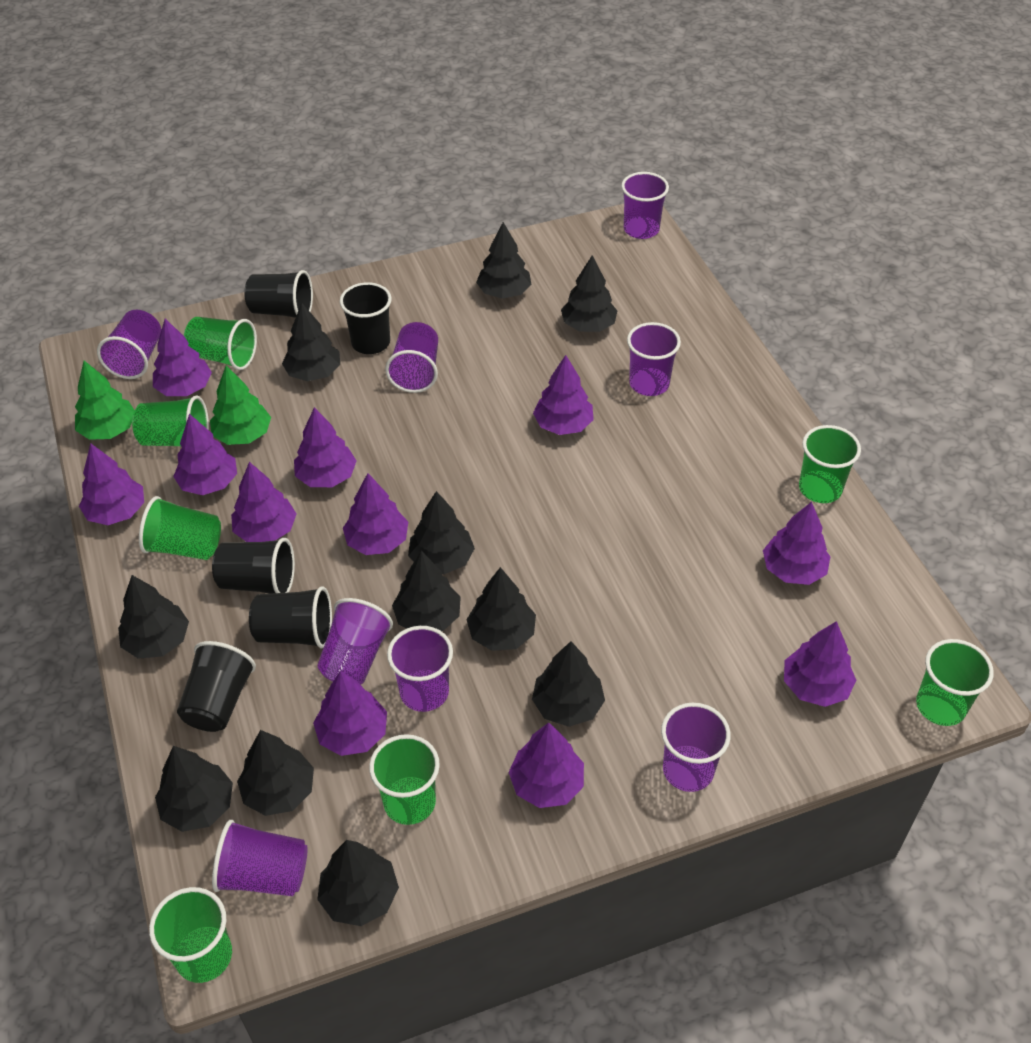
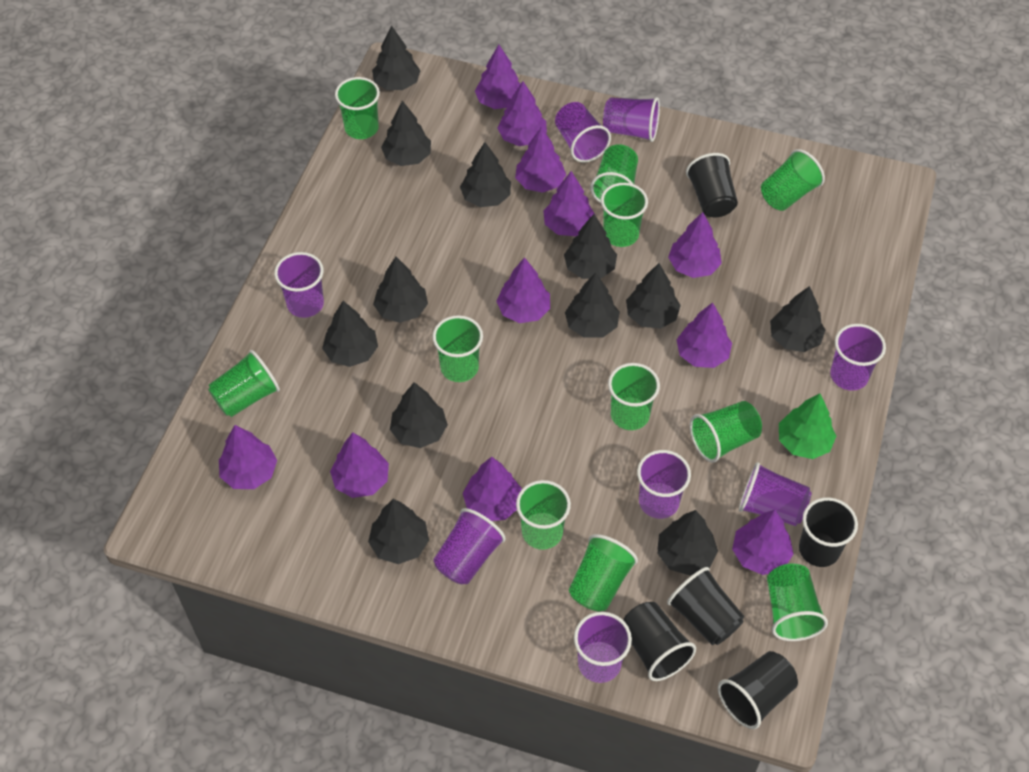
black tree: [118,575,189,659] [155,746,233,832] [237,730,314,816] [282,303,340,381] [317,840,399,926] [392,551,461,631] [408,491,475,574] [466,567,536,651] [476,222,531,299] [532,641,605,727] [561,255,618,332] = 11 -> [322,301,378,367] [368,499,429,564] [372,26,421,90] [373,257,428,323] [381,101,431,166] [390,382,448,448] [460,142,511,207] [564,214,617,279] [565,273,620,338] [626,263,681,329] [657,510,718,576] [770,286,825,352] = 12
green cup: [132,395,209,447] [139,496,221,560] [149,887,232,983] [184,317,257,370] [369,734,440,825] [799,425,861,503] [916,639,994,726] = 7 -> [208,350,280,417] [335,77,380,139] [433,315,483,382] [516,480,571,550] [569,534,638,611] [590,144,638,203] [601,183,648,247] [608,363,660,430] [690,401,762,463] [761,149,825,211] [767,563,828,641] = 11
green tree: [75,361,135,440] [210,365,271,445] = 2 -> [779,393,836,459] = 1

